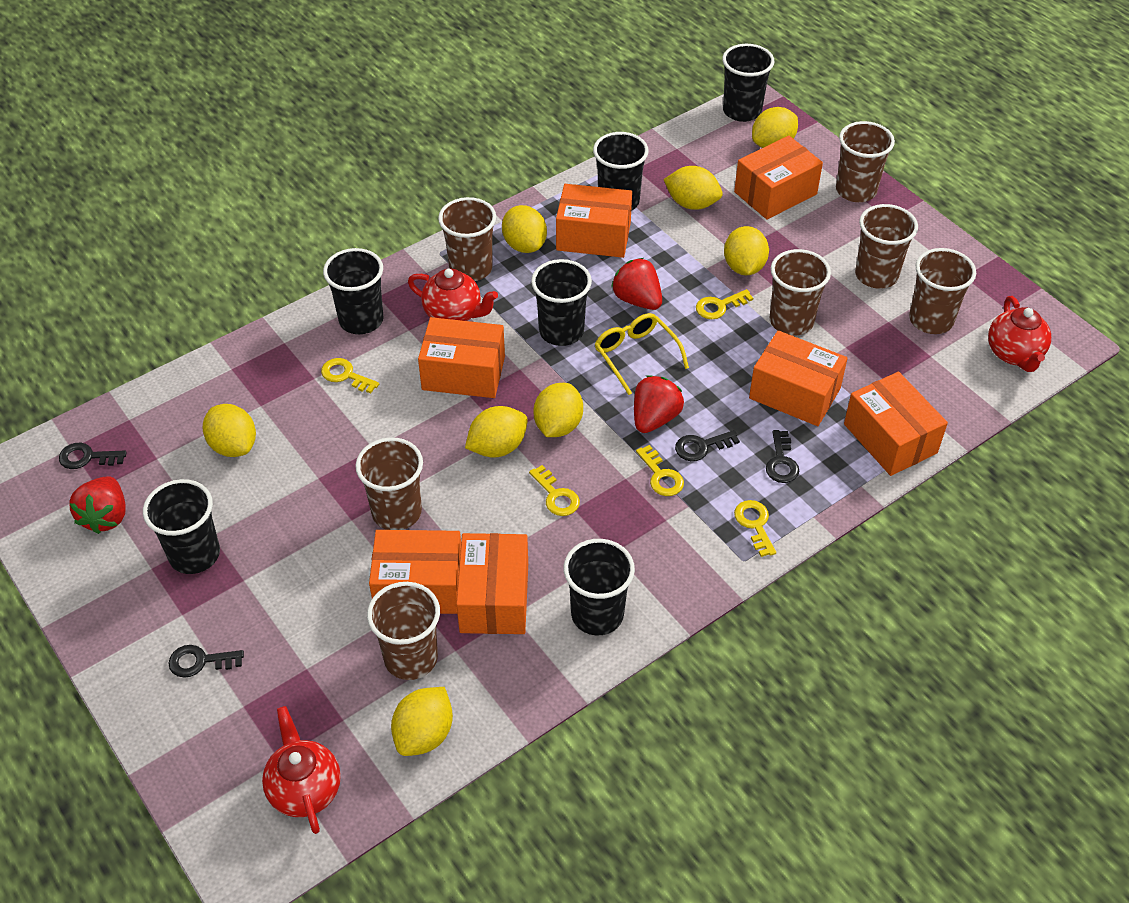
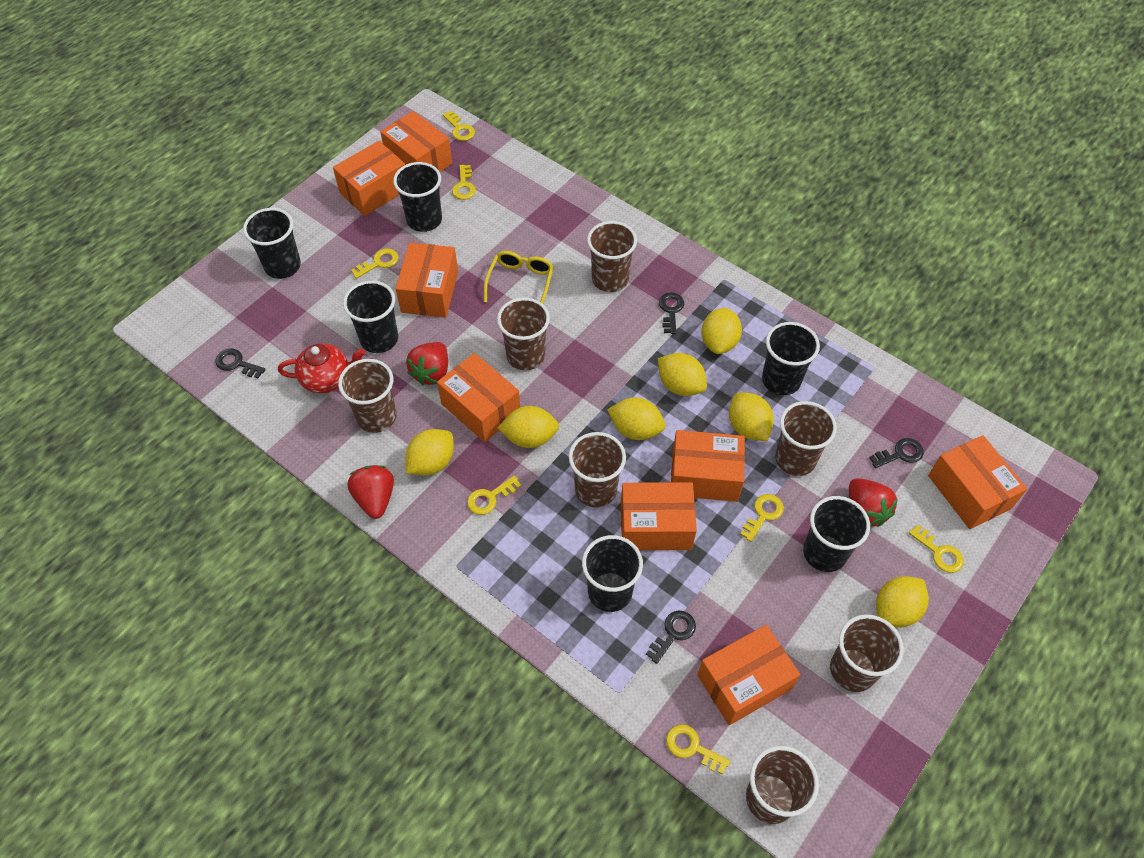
orange box: [369,530,461,614] [418,317,505,398] [456,533,528,634] [556,184,632,258] [734,136,823,220] [749,330,848,426] [844,372,948,476] = 7 -> [333,141,405,216] [380,111,452,172] [395,242,458,318] [437,353,520,442] [621,482,697,550] [671,430,745,502] [697,625,800,725] [928,435,1027,529] = 8
red teapot: [262,706,341,834] [408,268,498,321] [988,296,1051,372] = 3 -> [278,343,365,393] = 1
yellow key: [321,358,379,394] [529,465,580,516] [636,445,684,496] [696,289,753,319] [734,500,776,557] = 5 -> [351,249,399,279] [443,111,475,141] [452,165,476,200] [467,476,521,515] [666,724,730,774] [740,494,784,542] [909,525,964,573] = 7
yellow lemon: [203,404,256,457] [391,687,453,756] [465,406,528,457] [502,205,547,253] [534,383,583,437] [663,166,723,210] [724,226,769,275] [752,107,798,148] = 8 -> [406,429,454,476] [498,406,559,448] [607,398,666,440] [658,353,707,396] [701,308,742,354] [729,393,774,441] [876,576,929,628] = 7

